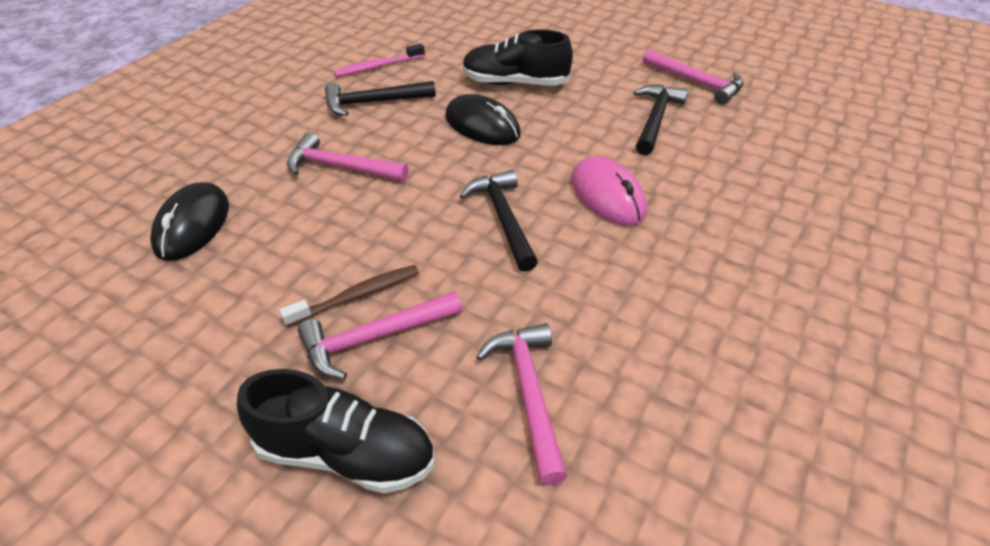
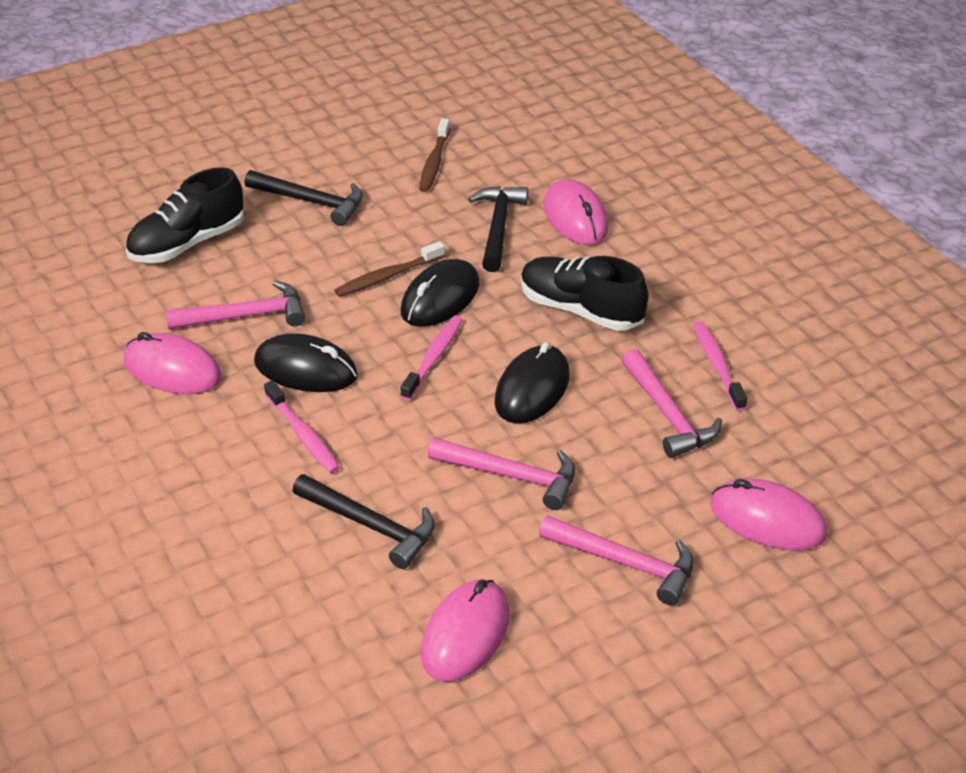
black mouse: [150,182,229,261] [445,94,521,145] = 2 -> [254,333,358,392] [401,259,479,327] [495,342,570,424] = 3
brown toothbrush: [279,265,419,327] = 1 -> [334,241,445,297] [419,118,450,192] = 2
pink mouse: [571,156,647,225] = 1 -> [124,332,222,394] [421,579,510,682] [544,179,609,245] [710,479,827,551] = 4
pink toothbrush: [334,44,425,77] = 1 -> [264,380,340,473] [401,316,463,401] [693,321,747,411] = 3

